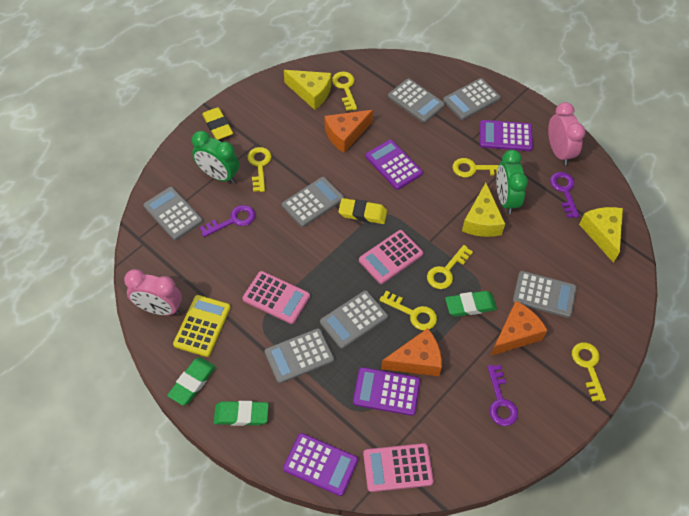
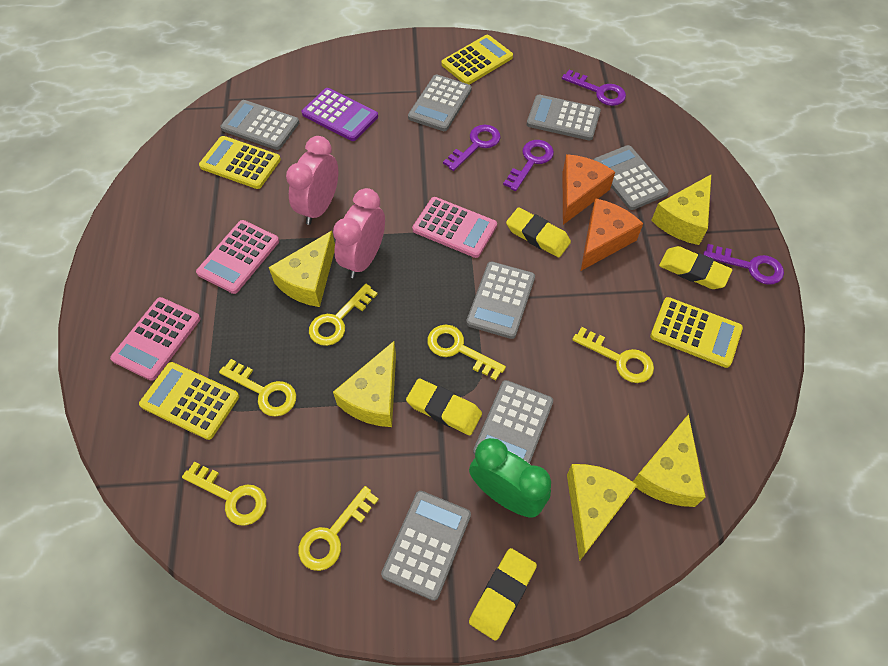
green clock: [192,131,239,183] [496,150,528,214] = 2 -> [469,438,551,518] = 1
green eraser: [167,357,216,405] [214,401,269,426] [445,291,497,317] = 3 -> none = 0
orange cheese: [325,110,373,153] [381,328,442,376] [491,301,548,356] = 3 -> [562,154,615,225] [581,198,643,271] = 2
purple calculator: [283,433,358,496] [353,367,420,416] [365,139,423,190] [480,120,533,151] = 4 -> [302,88,378,141] = 1
purple key: [200,205,255,237] [487,365,518,426] [550,172,579,218] = 3 -> [443,124,501,171] [503,140,554,191] [562,70,626,106] [703,244,784,284] = 4
yellow calculator: [173,295,230,357] = 1 -> [139,362,239,440] [199,136,281,189] [442,35,513,85] [650,297,743,368] = 4
yellow cheese: [284,70,331,110] [462,183,505,237] [579,207,623,263] = 3 -> [269,231,335,307] [333,341,396,427] [567,464,637,561] [633,414,706,507] [651,175,711,245] = 5
yellow eraser: [202,107,233,140] [338,198,387,224] = 2 -> [406,378,482,435] [469,548,537,641] [506,207,571,257] [659,246,732,289] = 4

